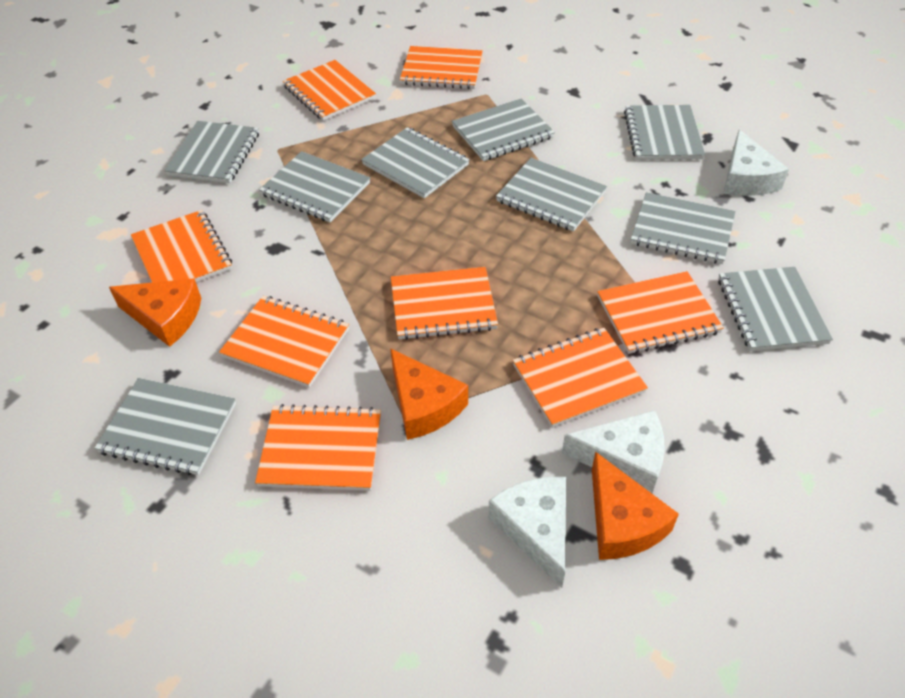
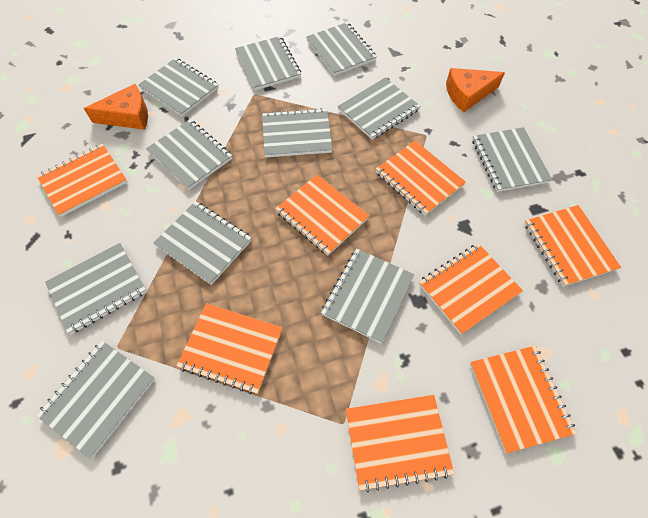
grey notebook: [95,378,236,475] [164,121,259,183] [259,151,370,222] [361,127,470,198] [452,98,555,161] [496,158,607,232] [624,105,705,160] [631,192,736,264] [718,267,833,351] = 9 -> [36,341,155,459] [45,243,147,334] [138,58,219,117] [146,119,232,190] [153,201,252,285] [235,36,301,90] [262,108,333,157] [306,22,377,76] [321,248,414,343] [338,78,420,140] [472,127,552,192] = 11
orange cheese: [109,278,201,347] [390,348,468,440] [592,451,679,560] = 3 -> [84,84,148,130] [446,68,505,112] = 2
white cheese: [488,477,566,588] [562,410,665,493] [723,129,789,196] = 3 -> none = 0

